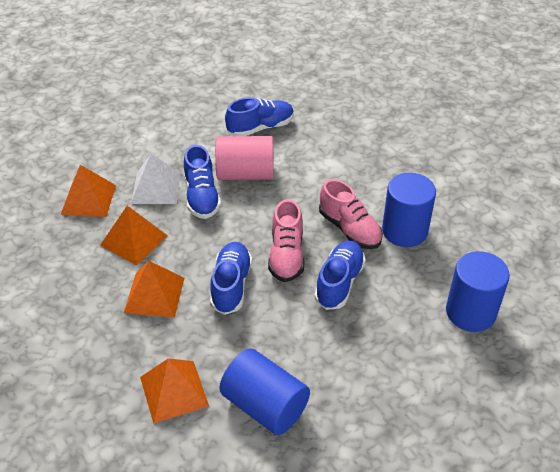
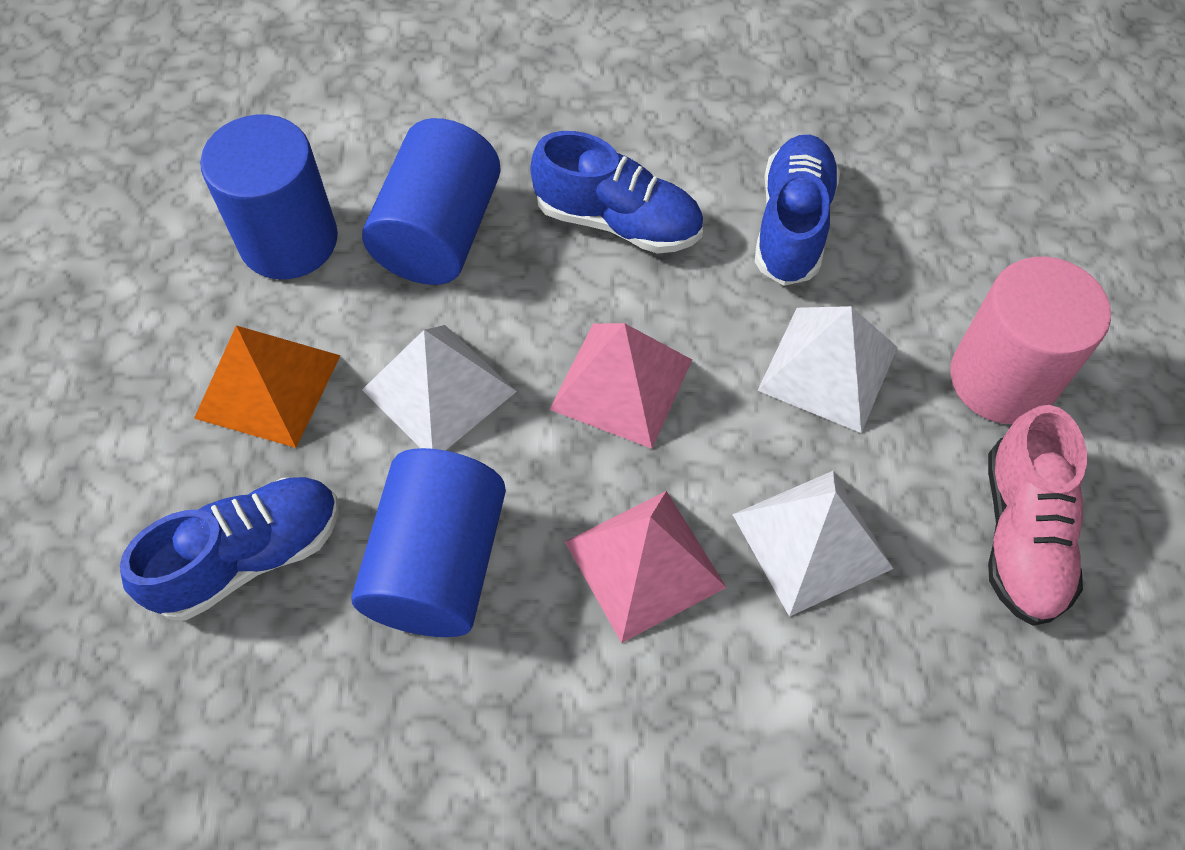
blue shoe: [184,145,221,219] [210,242,252,315] [225,97,294,136] [314,241,366,310] = 4 -> [120,477,339,621] [530,131,703,254] [755,135,840,286] = 3
orange pyramid: [61,165,116,217] [100,206,168,265] [124,260,184,318] [140,358,209,424] = 4 -> [194,326,341,448] = 1
pink pyramid: none = 0 -> [549,323,692,449] [565,491,727,643] = 2
pink shoe: [268,199,304,282] [319,179,383,249] = 2 -> [988,405,1087,626] = 1
white pyramid: [131,153,181,204] = 1 -> [362,325,517,451] [732,471,893,617] [757,306,897,433] = 3

